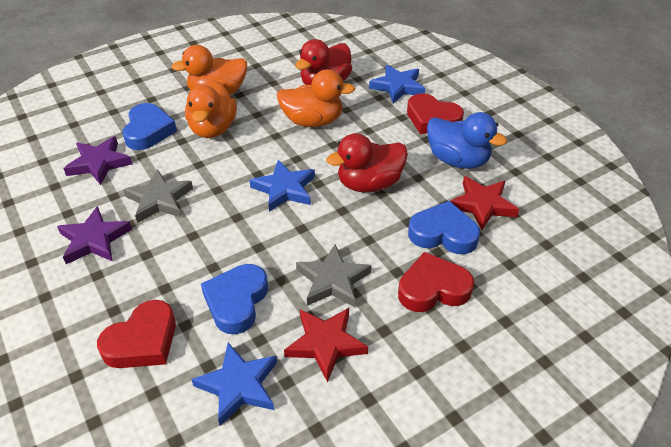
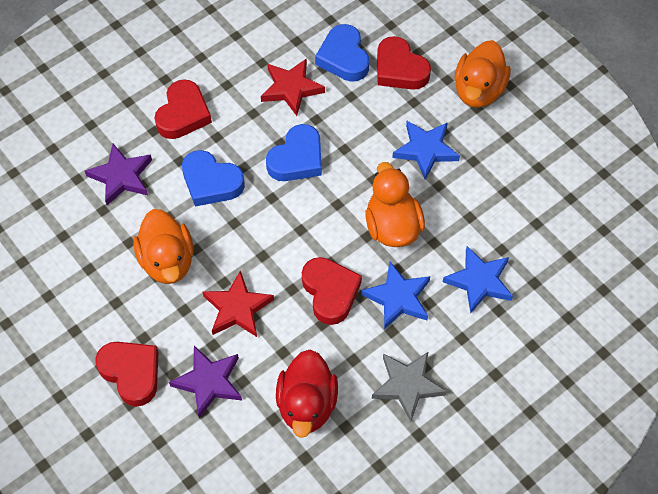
blue duck: [427,112,507,169] = 1 -> none = 0
grey star: [123,169,193,223] [296,244,371,307] = 2 -> [372,351,447,422] = 1
red duck: [295,39,352,85] [326,133,408,192] = 2 -> [276,349,338,438] = 1
red heart: [97,300,176,368] [398,252,474,312] [407,93,464,134] = 3 -> [95,342,159,407] [154,79,212,139] [302,257,362,325] [377,36,431,90] = 4

